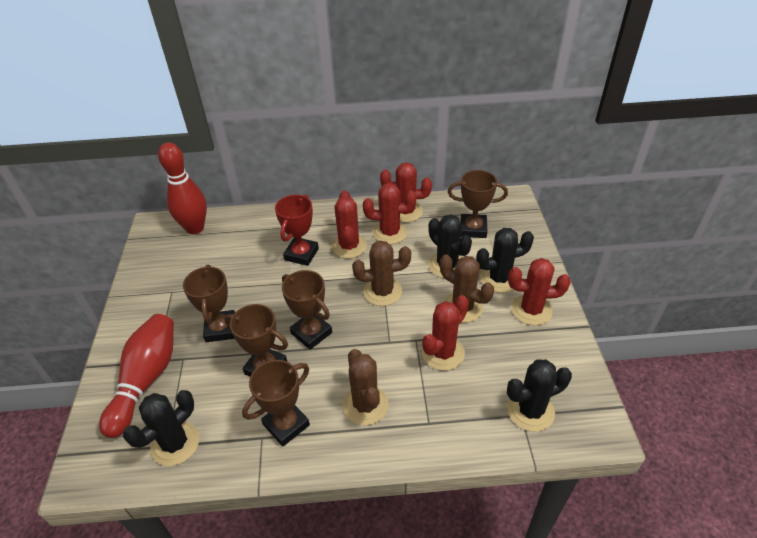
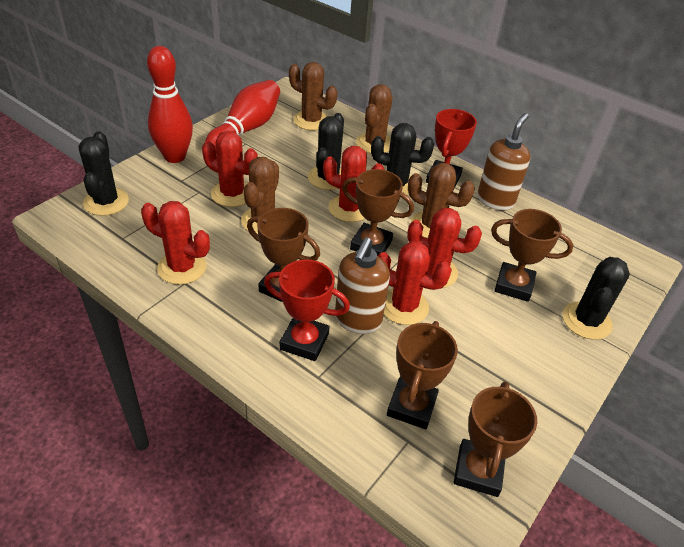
brown cactus: [343,349,389,425] [352,241,411,306] [440,255,494,323] = 3 -> [241,157,279,234] [289,62,337,130] [356,84,393,154] [408,163,475,238] = 4
brown soap dispenser: none = 0 -> [335,237,390,334] [477,113,530,210] = 2
red trophy: [275,194,319,266] = 1 -> [264,259,350,361] [426,109,477,188] = 2

